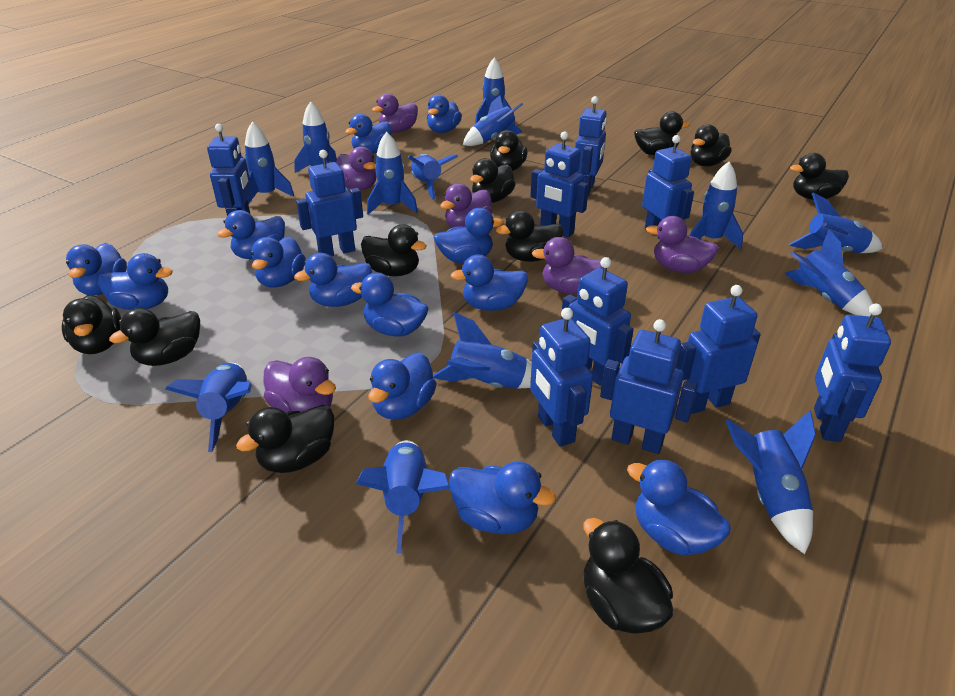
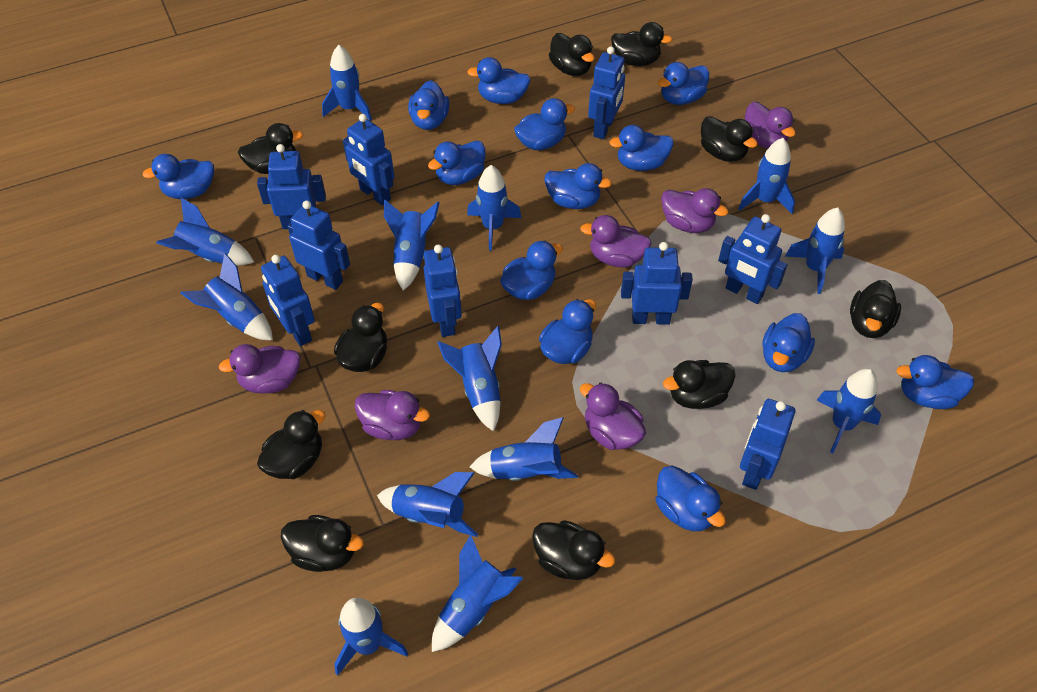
black duck: [62,295,121,354] [109,308,200,366] [236,405,334,473] [361,224,427,276] [470,158,516,203] [490,130,528,171] [496,210,563,262] [583,518,673,634] [634,111,690,155] [690,124,732,167] [790,153,849,200] = 11 -> [238,123,303,174] [257,410,326,479] [281,515,364,572] [334,303,387,372] [532,520,615,580] [549,33,595,76] [611,22,673,66] [663,360,736,409] [701,116,758,162] [850,280,901,338] = 10
blue robot: [207,124,252,216] [296,150,363,256] [530,131,589,237] [530,308,593,447] [561,257,634,386] [575,96,607,195] [600,319,698,454] [642,135,694,239] [675,285,761,414] [814,304,891,442] = 10 -> [257,144,326,229] [261,255,315,346] [287,201,350,290] [343,114,394,205] [423,245,462,337] [588,46,625,139] [621,242,693,325] [718,214,788,304] [740,399,795,490] = 9

